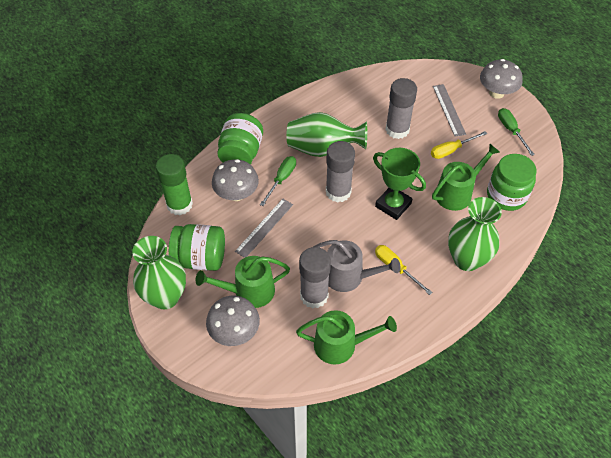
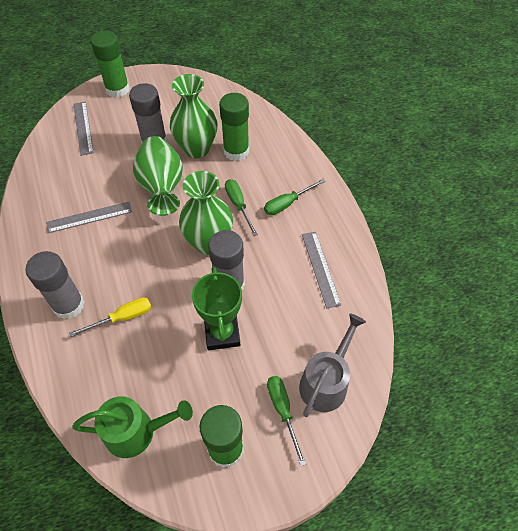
green glue stick: [156,154,193,215] = 1 -> [91,31,130,98] [200,405,244,468] [219,93,249,161] = 3
green jar: [169,224,225,271] [217,113,263,164] [487,154,537,211] = 3 -> none = 0
green screwdriver: [260,156,296,206] [498,108,535,156] = 2 -> [225,179,258,236] [264,179,326,215] [267,376,306,466] = 3
green watering can: [195,256,290,308] [296,310,397,364] [432,144,500,211] = 3 -> [72,396,193,458] = 1
grey mushroom: [206,296,260,346] [212,159,259,201] [480,59,523,99] = 3 -> none = 0
grey ruler: [235,199,293,258] [433,84,466,137] = 2 -> [46,202,132,233] [73,102,94,156] [302,232,341,309] = 3
yellow screwdriver: [375,245,433,295] [431,131,487,159] = 2 -> [69,297,151,337] = 1

